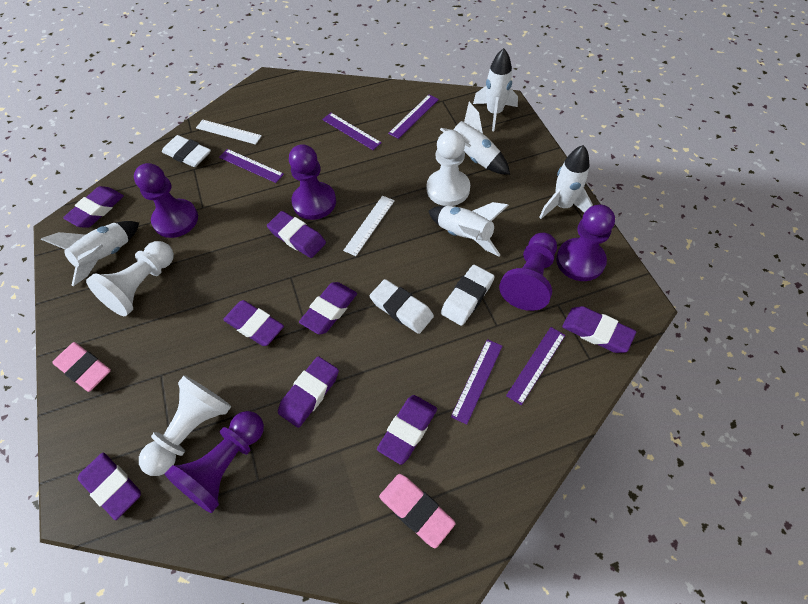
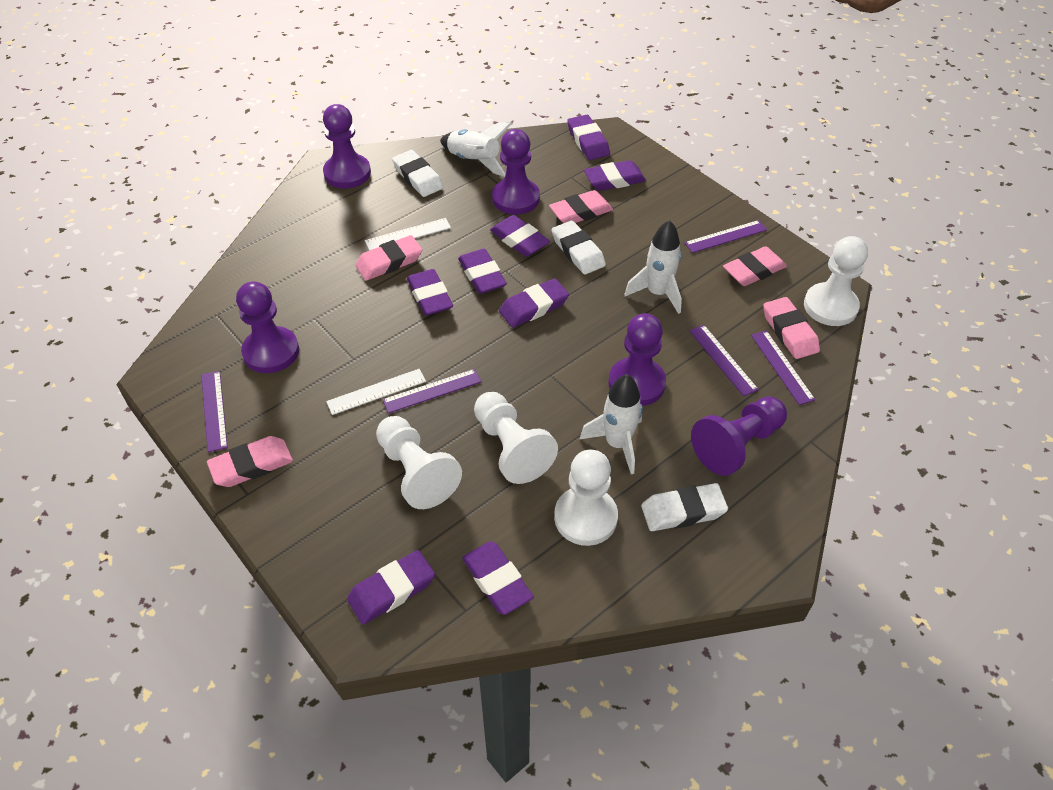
pink eraser: [52,342,111,392] [379,474,455,548] = 2 -> [207,436,293,487] [355,235,422,281] [549,190,613,223] [723,246,787,286] [763,297,820,359] = 5
white pawn: [86,241,174,316] [139,375,232,476] [427,130,470,206] = 3 -> [376,416,462,509] [474,392,558,484] [554,450,618,546] [804,236,868,326] = 4
white rocket: [41,221,139,286] [428,202,509,256] [440,102,510,175] [473,48,518,131] [539,145,593,219] = 5 -> [440,122,512,177] [580,374,642,474] [624,220,682,314] = 3

